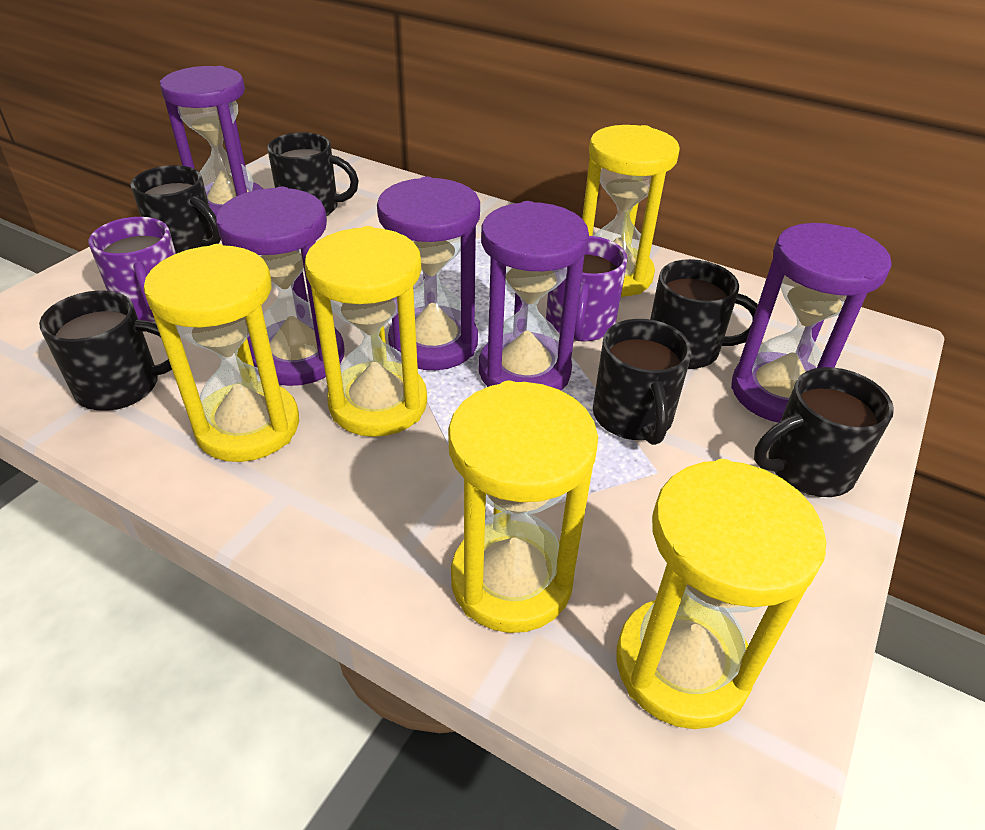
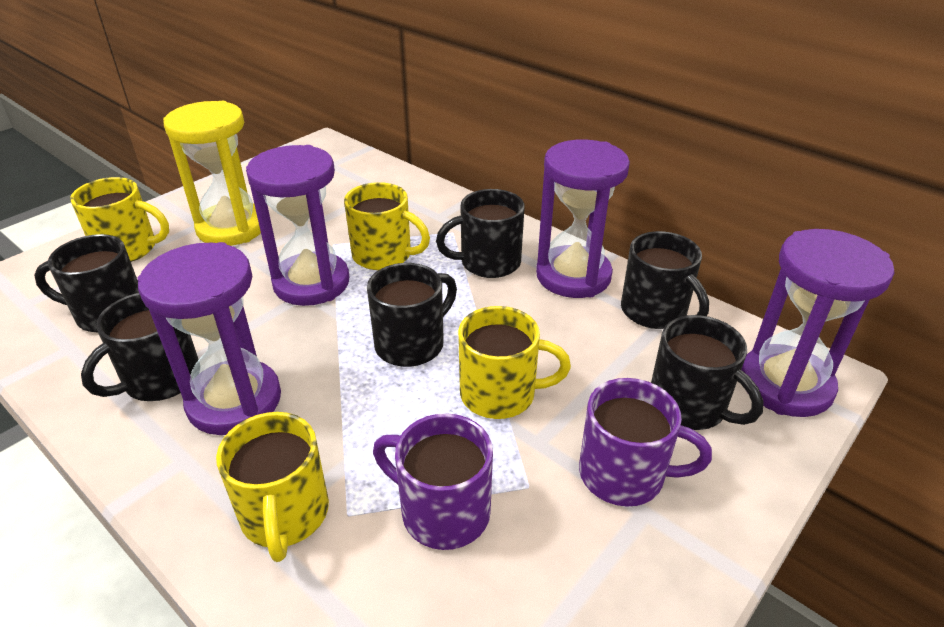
purple hourglass: [160,66,263,216] [216,187,345,386] [377,177,480,370] [479,201,589,390] [731,223,892,423] = 5 -> [137,242,281,435] [246,145,349,306] [536,140,630,298] [741,229,894,417] = 4
yellow hourglass: [144,244,299,462] [305,226,427,437] [448,381,598,633] [582,125,680,297] [616,459,826,729] = 5 -> [163,101,261,246] = 1
yellow mug: none = 0 -> [70,177,169,262] [216,412,329,562] [344,182,430,270] [458,306,571,419] = 4

